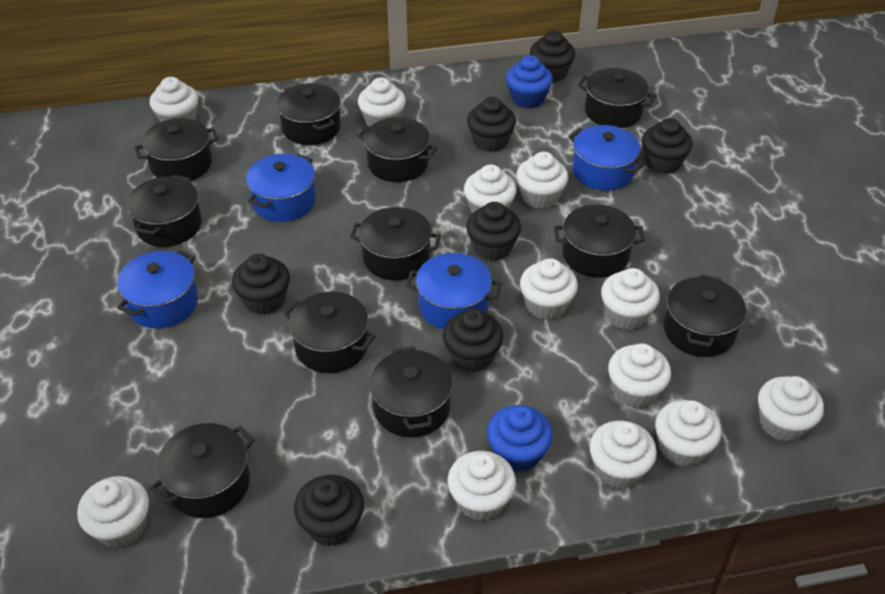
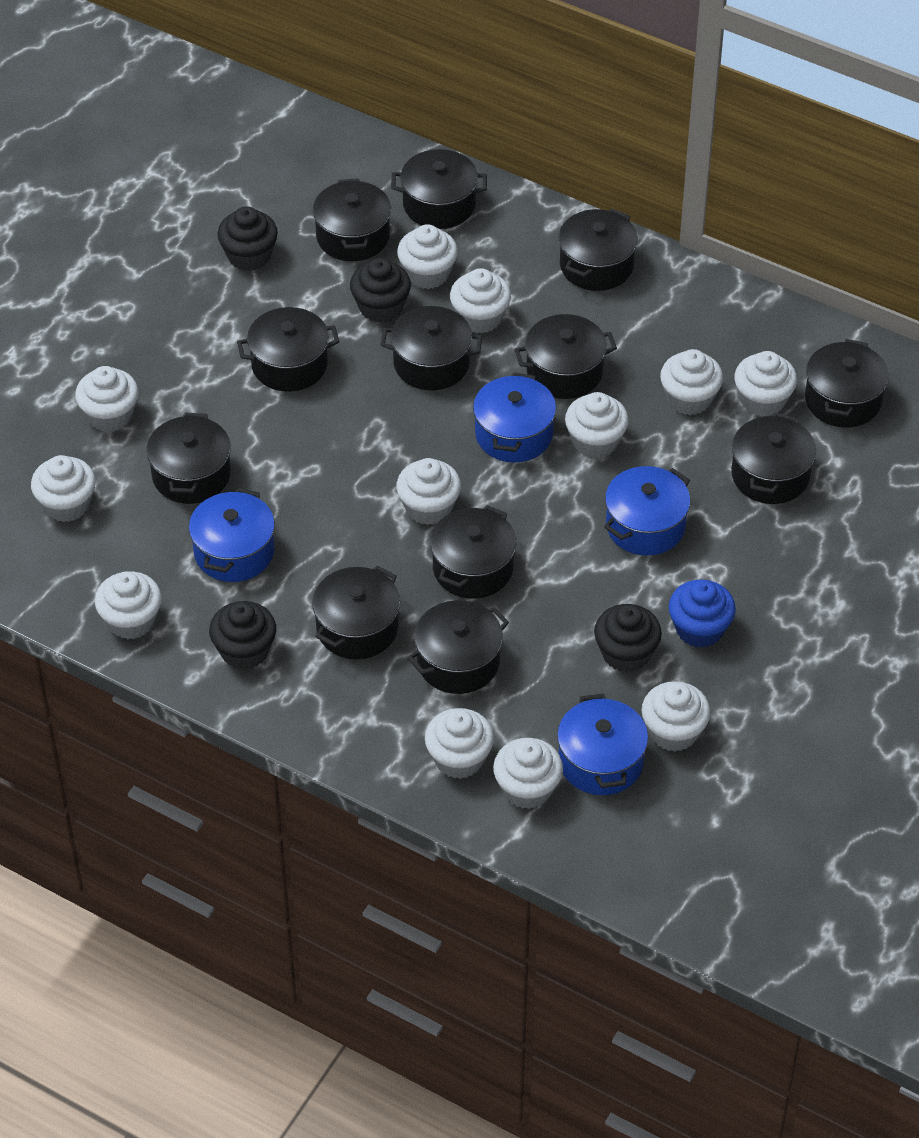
black cupcake: [232,254,290,315] [294,475,364,546] [443,309,503,372] [466,202,521,261] [467,97,516,152] [530,30,575,82] [642,118,692,174] = 7 -> [209,601,276,670] [217,206,278,271] [350,258,411,323] [594,604,662,672] = 4
black pot: [127,175,202,247] [134,118,219,181] [150,423,255,518] [277,83,341,145] [284,292,376,373] [350,207,441,280] [358,117,437,182] [369,346,453,438] [554,205,645,278] [578,68,656,128] [664,274,746,357] = 11 -> [146,413,231,504] [237,307,339,392] [312,565,400,659] [313,178,391,261] [381,306,482,390] [391,149,487,229] [407,600,509,694] [430,505,516,599] [514,314,617,399] [559,208,638,291] [731,413,816,504] [805,339,889,428] = 12
blue cupcake: [487,405,553,472] [506,55,553,109] = 2 -> [669,580,736,648] = 1

